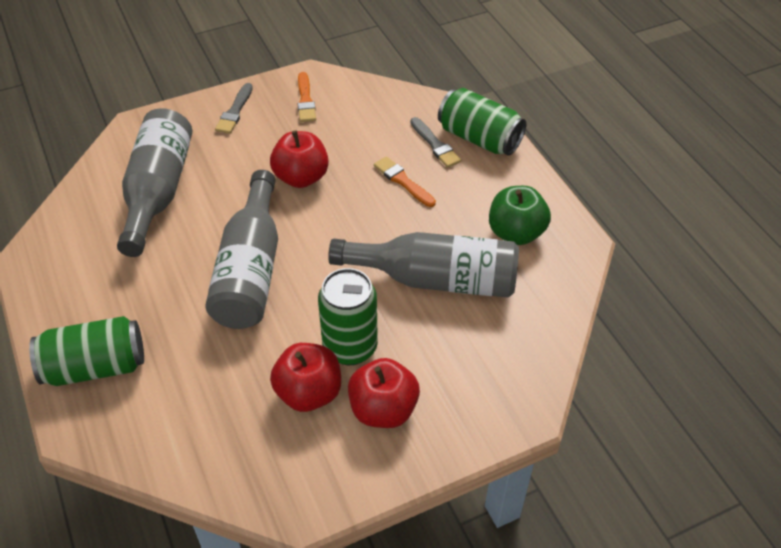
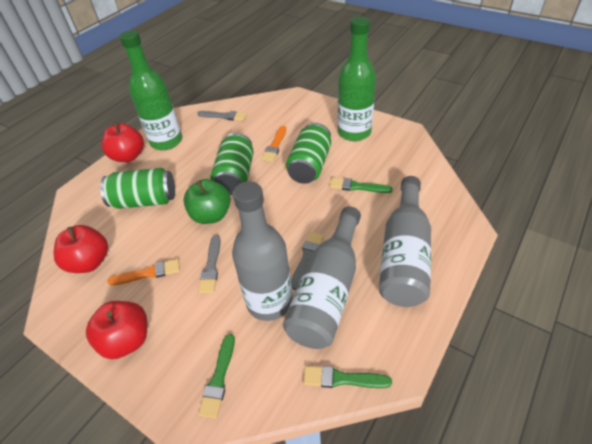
green bottle: none = 0 -> [119,30,182,150] [338,17,376,141] = 2
green brush: none = 0 -> [198,334,235,419] [303,366,392,388] [330,178,393,193] = 3
grey brush: [215,83,253,134] [410,117,461,168] = 2 -> [197,111,247,121] [198,235,221,293] [291,232,324,290] = 3

